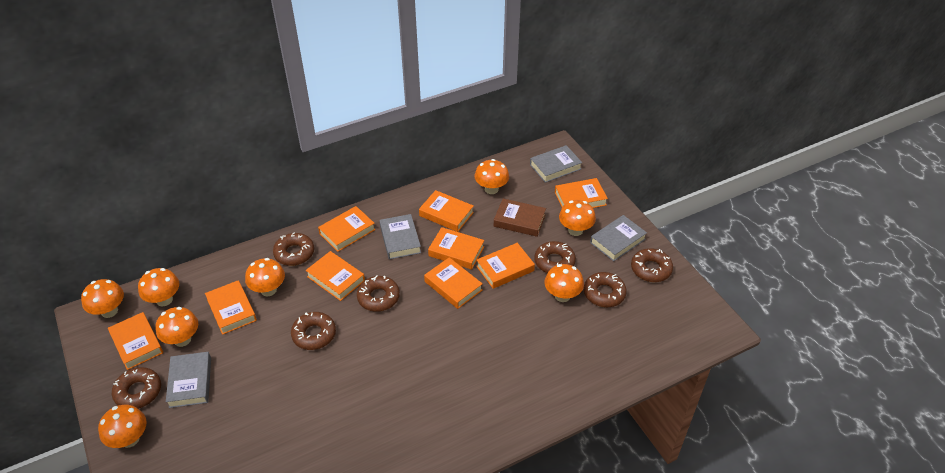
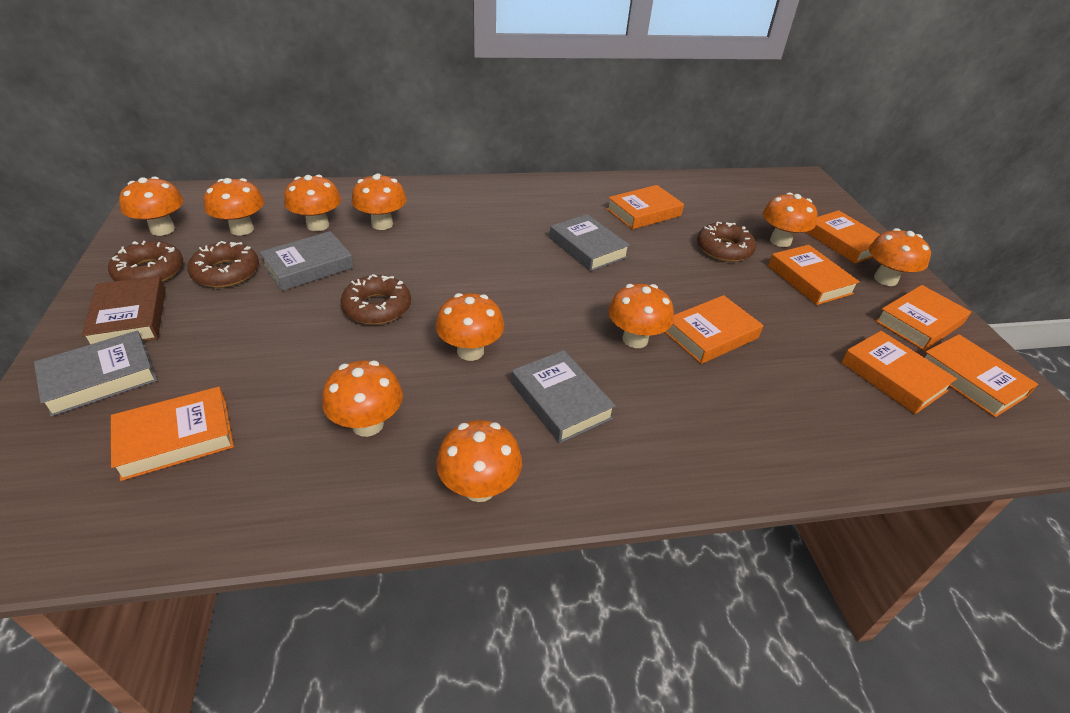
brown donut: [112,367,161,409] [273,232,314,266] [291,312,336,350] [357,276,400,312] [534,241,576,273] [584,272,627,307] [631,248,673,282] = 7 -> [108,241,183,282] [187,241,259,288] [341,274,411,325] [697,221,756,262] = 4
orange book: [108,312,163,370] [205,280,257,335] [306,251,365,301] [318,206,375,252] [419,190,474,232] [424,257,483,309] [428,227,484,270] [476,243,535,289] [555,178,608,208] = 9 -> [111,387,234,481] [607,185,684,230] [665,295,763,364] [768,245,860,305] [806,210,880,263] [841,331,957,414] [875,285,971,351] [925,334,1038,417] = 8
orange mushroom: [81,279,124,318] [98,405,147,448] [138,268,179,307] [155,307,198,347] [245,258,285,296] [475,159,509,194] [545,264,584,302] [559,200,596,236] = 8 -> [119,177,183,236] [204,178,264,236] [284,175,341,231] [322,360,403,437] [352,173,407,230] [435,293,504,361] [436,420,522,502] [608,284,674,348] [763,192,818,247] [869,228,931,286] = 10

